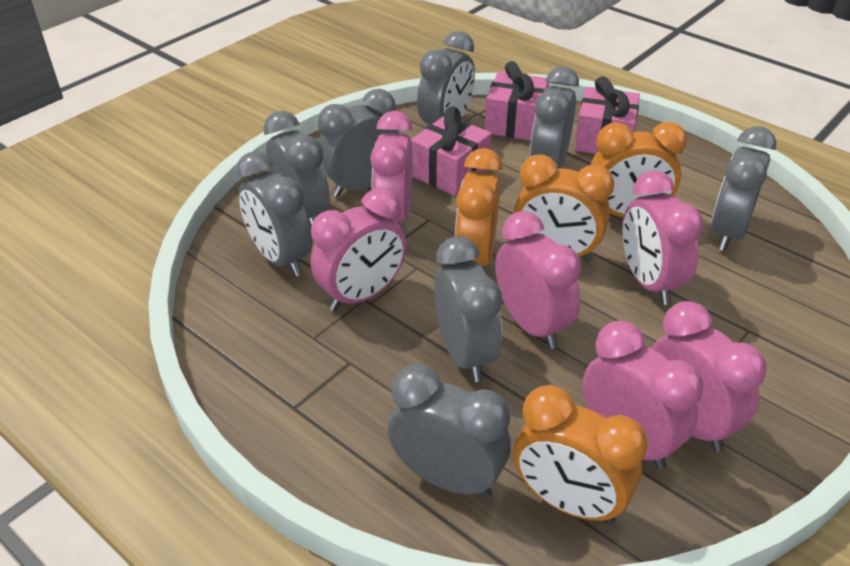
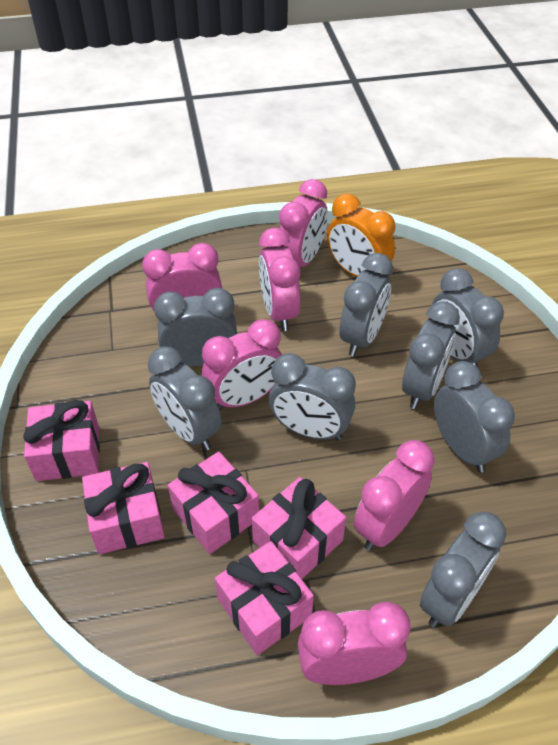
orange clock: [455,148,503,266] [513,385,648,524] [514,154,614,262] [591,122,687,217] = 4 -> [327,193,395,277] = 1
pink gift: [411,106,492,196] [484,61,549,140] [574,76,640,154] = 3 -> [23,400,100,481] [82,462,165,554] [168,452,259,554] [215,541,314,655] [252,477,346,579] = 5

